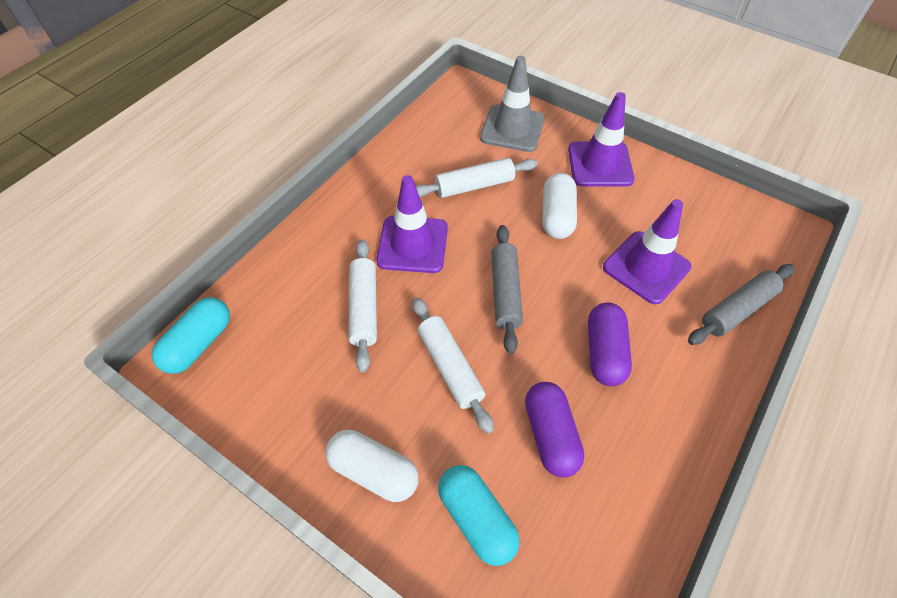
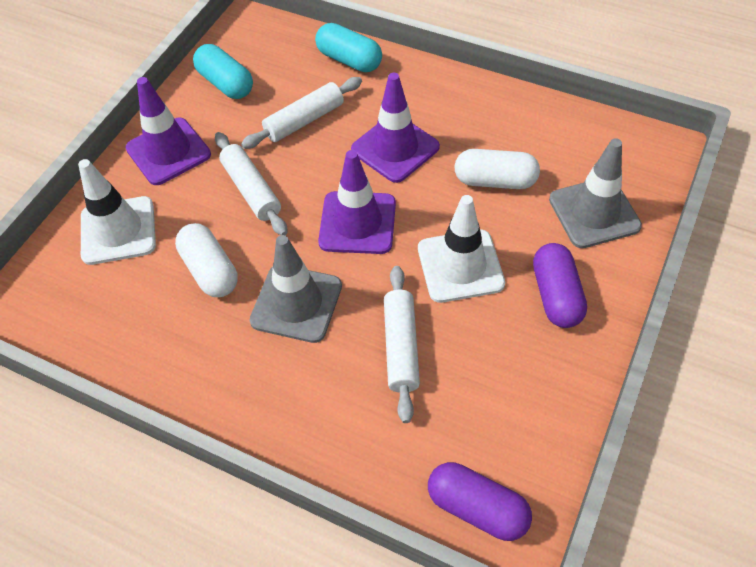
grey rolling pin: [491,225,523,354] [688,264,795,345] = 2 -> none = 0
grey traffic cone: [480,56,545,152] = 1 -> [250,235,342,343] [549,138,642,248] = 2
white traffic cone: none = 0 -> [78,159,156,265] [418,195,505,303] = 2

